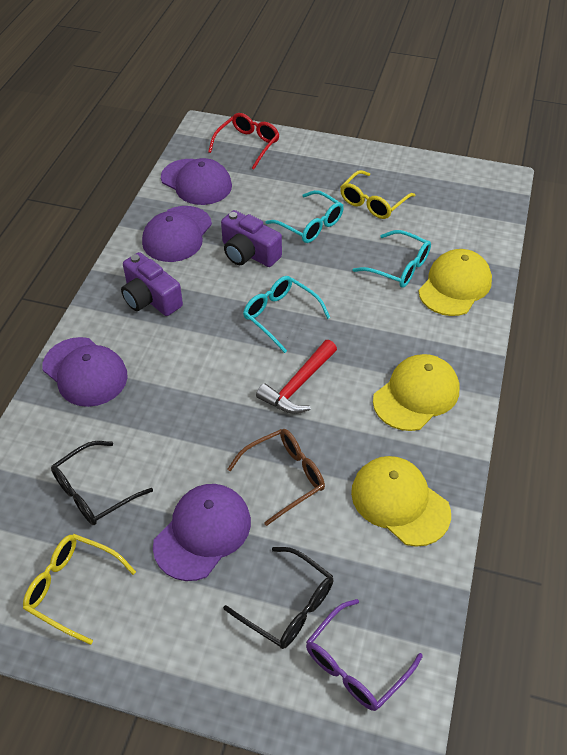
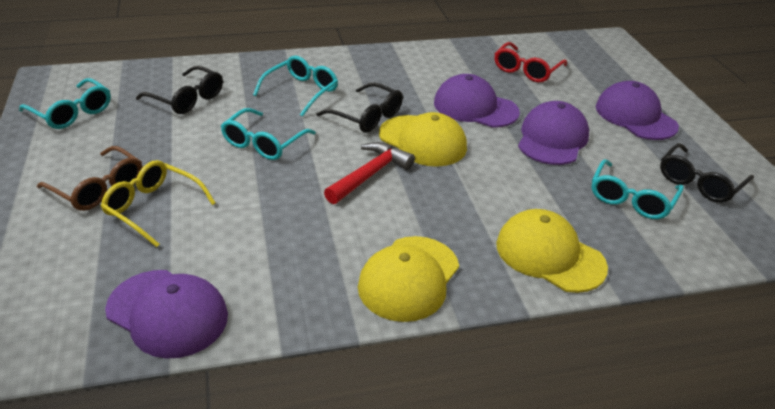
black glasses: [51,441,153,525] [223,547,333,649] = 2 -> [136,66,223,114] [317,82,403,133] [660,143,754,203] = 3
purple camera: [121,252,183,316] [221,210,282,267] = 2 -> none = 0
purple glasses: [306,599,423,711] = 1 -> none = 0
turquoise glasses: [243,276,330,353] [265,190,344,243] [352,230,431,288] = 3 -> [19,78,111,129] [221,108,316,160] [253,56,338,117] [592,159,684,219] = 4
yellow glasses: [23,534,136,645] [340,170,415,219] = 2 -> [101,160,215,247] = 1

